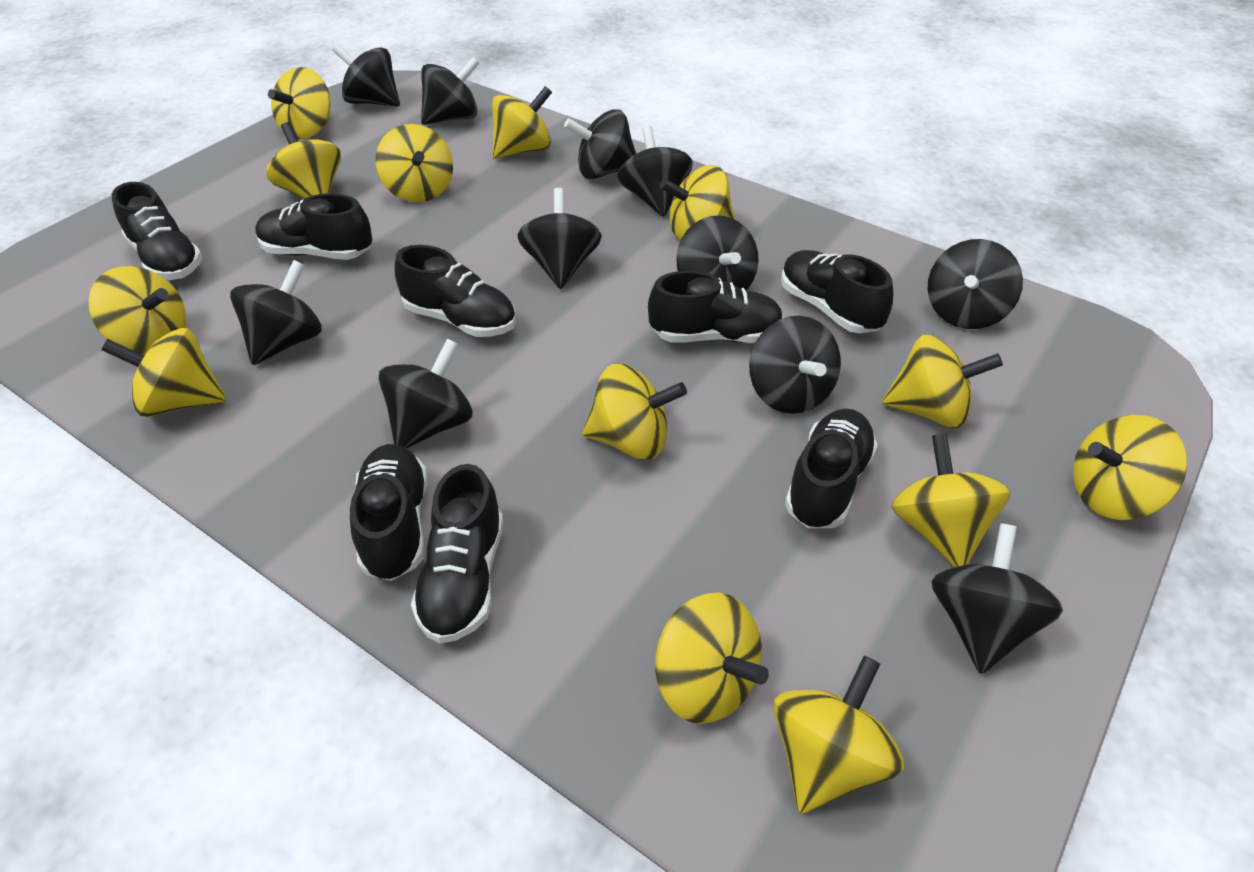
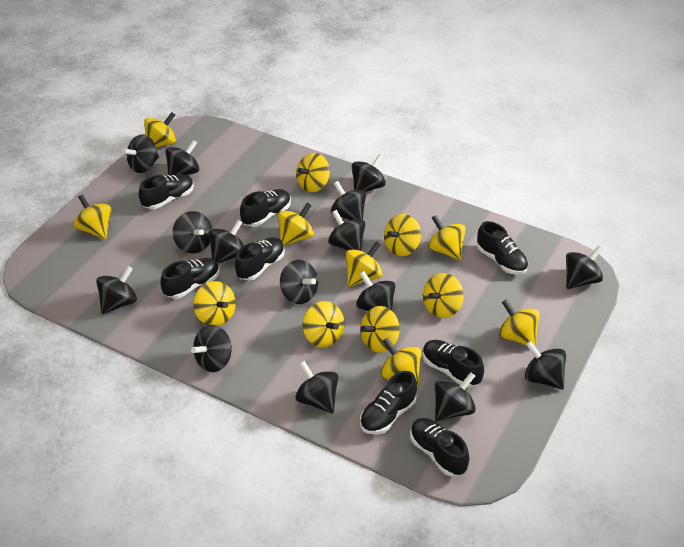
black spinning top: [230,260,322,365] [332,44,400,107] [378,339,472,448] [421,57,479,125] [518,188,602,289] [564,109,636,179] [617,126,693,217] [676,216,758,291] [749,316,841,414] [928,239,1023,329] [931,523,1063,674] = 11 -> [96,266,137,314] [122,134,159,173] [165,140,200,176] [173,211,212,254] [191,325,232,372] [208,220,244,264] [280,260,318,304] [295,361,338,414] [328,210,366,251] [331,181,366,220] [352,154,386,192] [356,271,395,311] [435,372,476,422] [525,341,566,389] [566,245,603,289] = 15

